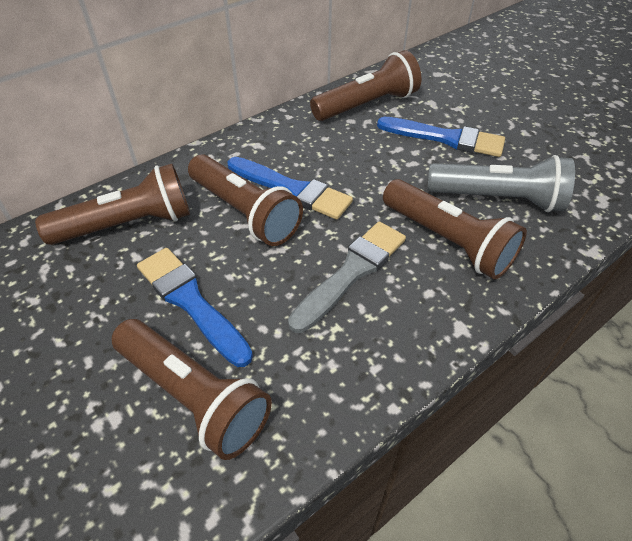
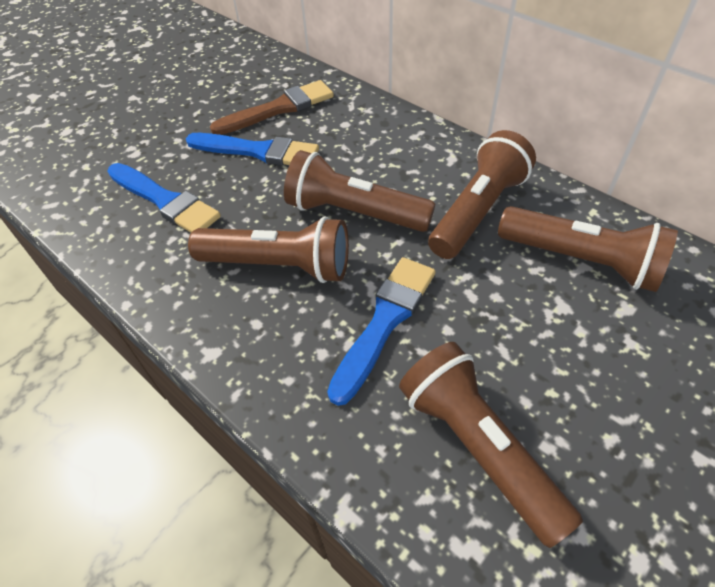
brown brush: none = 0 -> [210,80,334,135] = 1
grey brush: [288,221,406,333] = 1 -> none = 0
grey flashlight: [427,155,575,212] = 1 -> none = 0

